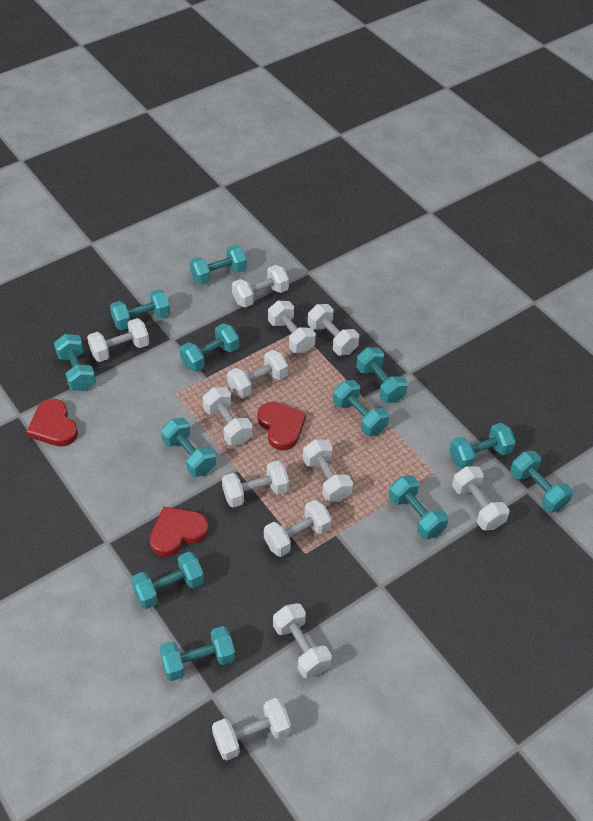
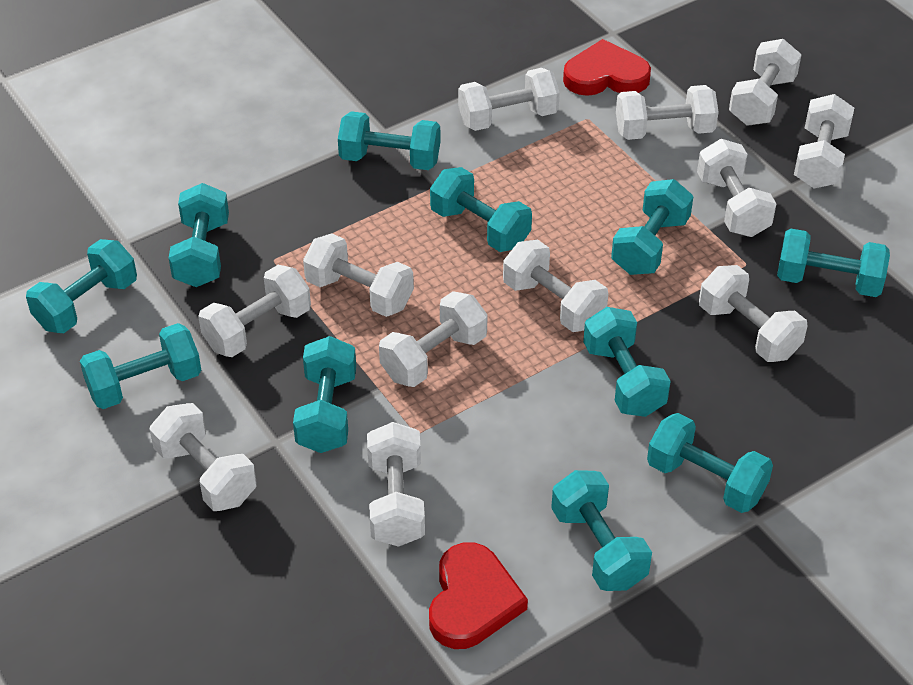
red heart: [27,399,78,447] [149,507,208,557] [257,402,306,451] = 3 -> [429,542,528,649] [563,39,651,96] = 2
turquoise dumbbell: [54,334,96,391] [110,289,170,330] [131,552,204,609] [159,626,235,681] [161,418,216,477] [180,323,239,372] [190,245,247,285] [333,380,389,436] [356,347,408,403] [389,475,449,539] [449,423,516,469] [510,451,573,513] = 12 -> [26,239,137,333] [80,323,201,409] [169,183,229,287] [293,336,356,453] [338,111,440,170] [430,167,532,252] [551,470,652,591] [583,307,671,417] [611,179,693,275] [647,413,773,513] [777,229,890,297] = 11

